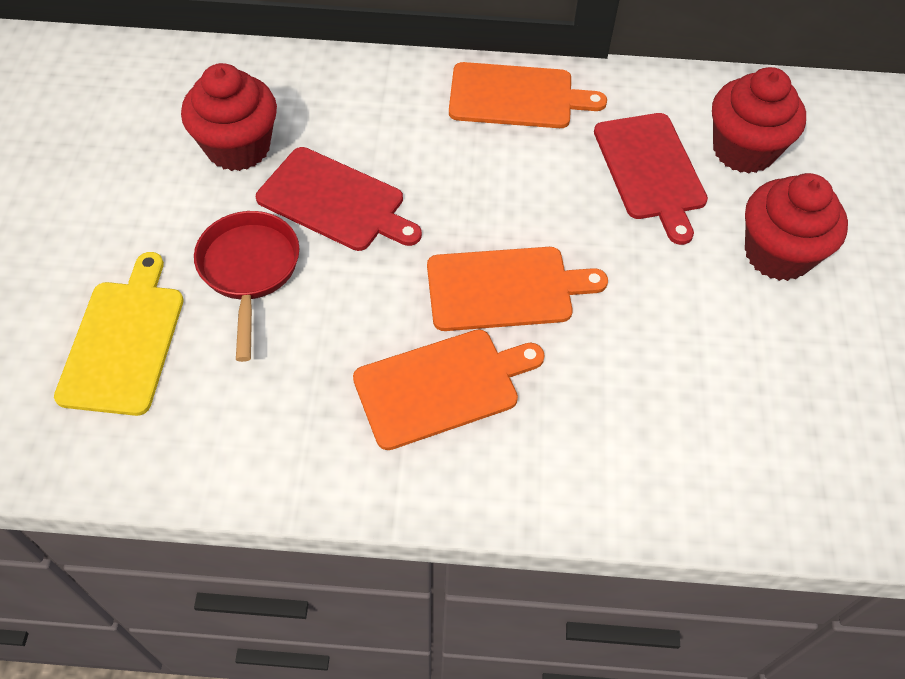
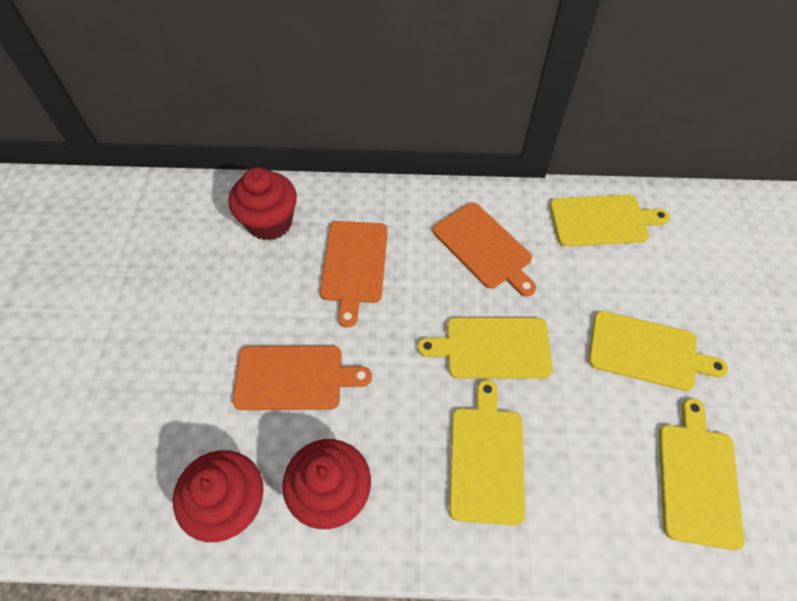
red cutting board: [256,147,422,251] [594,113,708,245] = 2 -> none = 0
red pan: [194,211,299,362] = 1 -> none = 0
yellow cutting board: [54,252,184,416] = 1 -> [417,318,553,378] [449,380,525,526] [550,195,670,246] [588,311,728,391] [659,398,744,550] = 5

